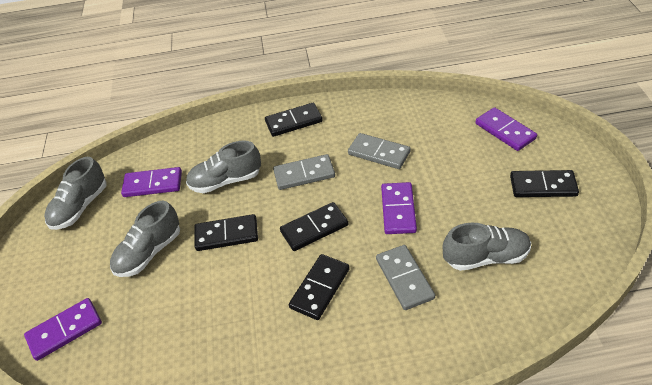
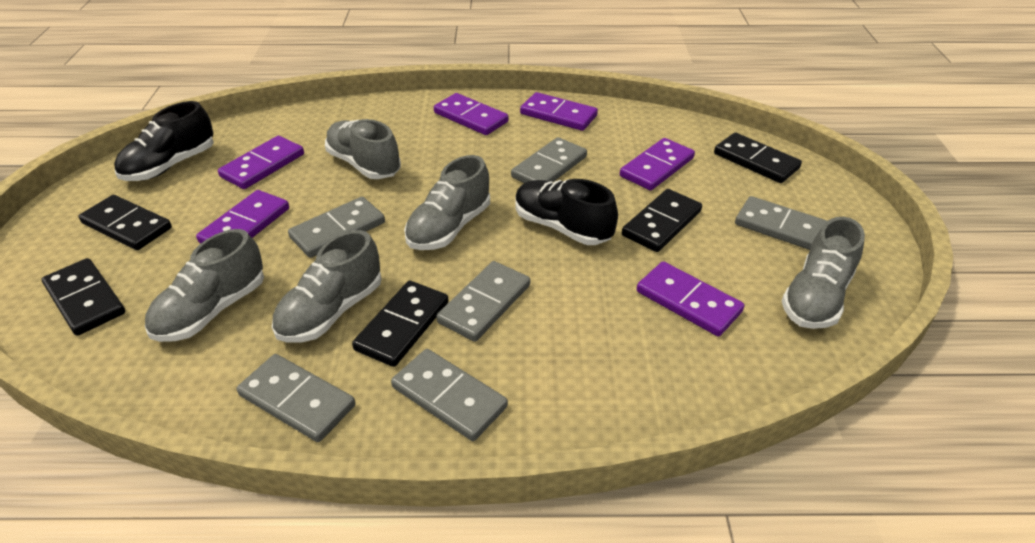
black shoe: none = 0 -> [114,101,214,181] [515,179,618,245] = 2
grey domino: [273,154,335,190] [348,133,411,169] [376,245,435,310] = 3 -> [237,354,355,442] [288,197,385,258] [391,349,508,441] [436,261,530,342] [511,137,587,183] [735,196,827,250] = 6
grey shoe: [44,157,107,230] [110,201,180,277] [186,140,261,193] [443,223,531,271] = 4 -> [145,229,264,342] [272,230,381,343] [325,119,401,179] [404,155,490,250] [782,217,865,329] = 5
purple domino: [24,298,102,361] [121,167,182,197] [381,182,417,234] [475,107,537,151] = 4 -> [196,190,289,243] [218,136,304,189] [434,93,509,135] [520,92,598,131] [620,138,695,191] [637,261,744,337] = 6

